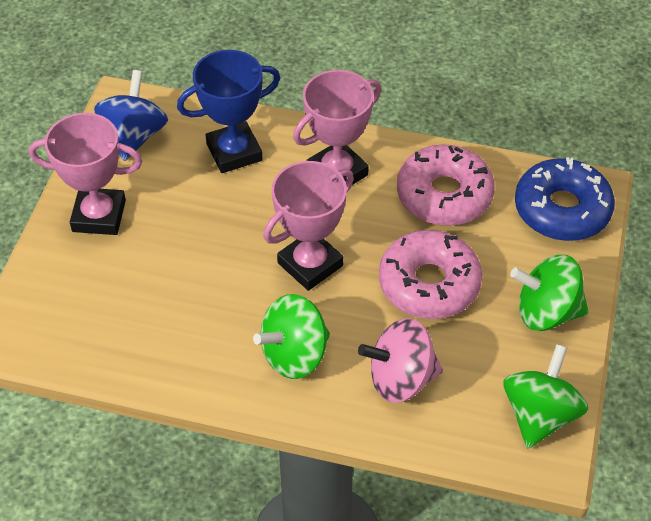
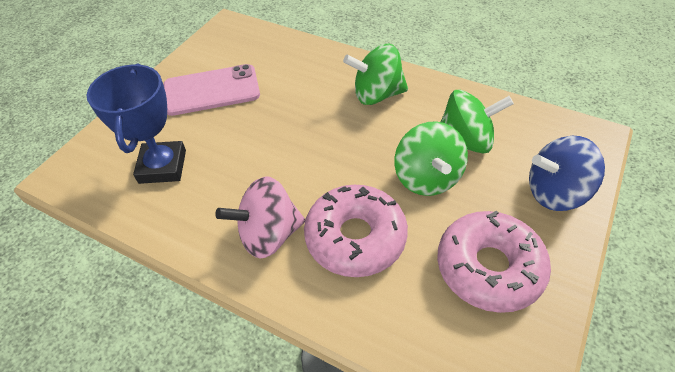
blue donut: [515,157,615,241] = 1 -> none = 0
pink phone: none = 0 -> [163,64,260,116] = 1
pink trophy: [29,113,142,235] [263,161,354,291] [293,70,381,185] = 3 -> none = 0

